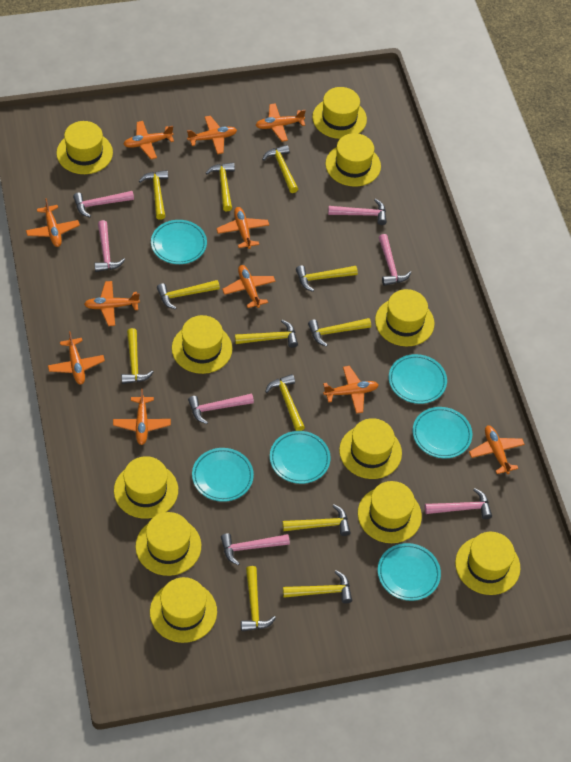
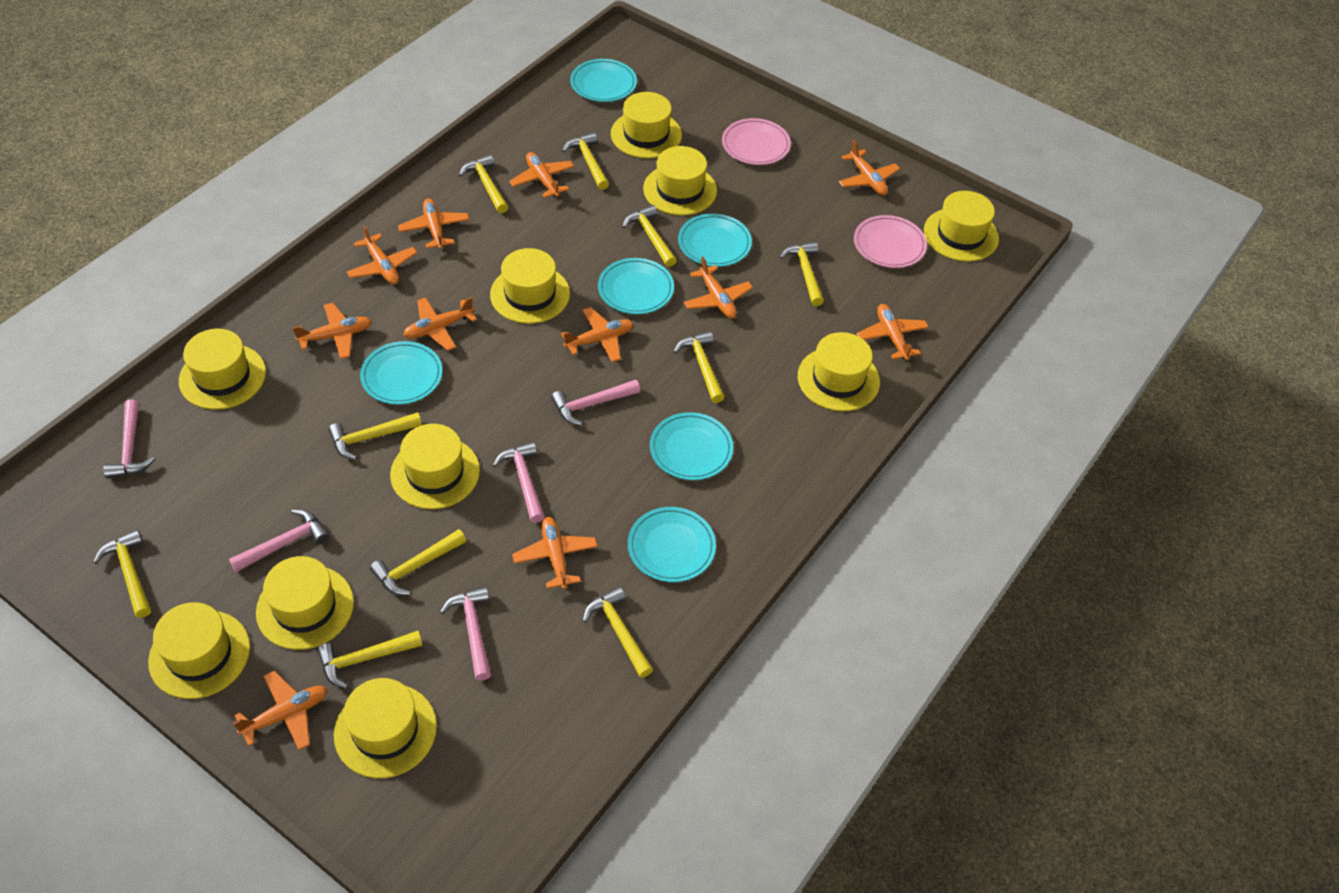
pink hammer: [73,191,134,217] [94,220,125,272] [188,394,254,424] [221,533,290,565] [328,199,387,225] [378,234,411,286] [425,488,492,519] = 7 -> [103,399,155,479] [229,509,329,572] [440,586,491,681] [493,442,545,523] [551,380,640,426] = 5
pink plate: none = 0 -> [722,118,791,165] [854,215,927,268] = 2
yellow hammer: [121,328,154,384] [139,170,168,220] [157,280,220,310] [206,162,235,211] [235,320,298,348] [241,566,276,631] [262,145,298,193] [265,374,305,431] [282,504,350,536] [283,570,352,604] [296,265,358,292] [308,318,371,347] = 12 -> [93,530,151,618] [317,631,422,688] [328,412,422,460] [370,529,466,595] [459,155,508,213] [562,132,609,190] [582,587,653,678] [622,205,677,267] [673,331,725,403] [779,241,824,306] = 10
yellow hat: [56,121,113,174] [114,456,178,519] [136,512,201,576] [150,577,217,643] [172,315,232,374] [312,87,367,139] [325,133,381,187] [339,418,402,479] [358,481,422,543] [375,289,434,347] [455,532,520,595] = 11 -> [148,602,250,699] [179,329,266,410] [256,556,354,650] [334,678,437,778] [390,424,480,509] [490,248,570,324] [611,92,682,159] [643,146,717,215] [798,332,880,411] [924,191,999,262] = 10

